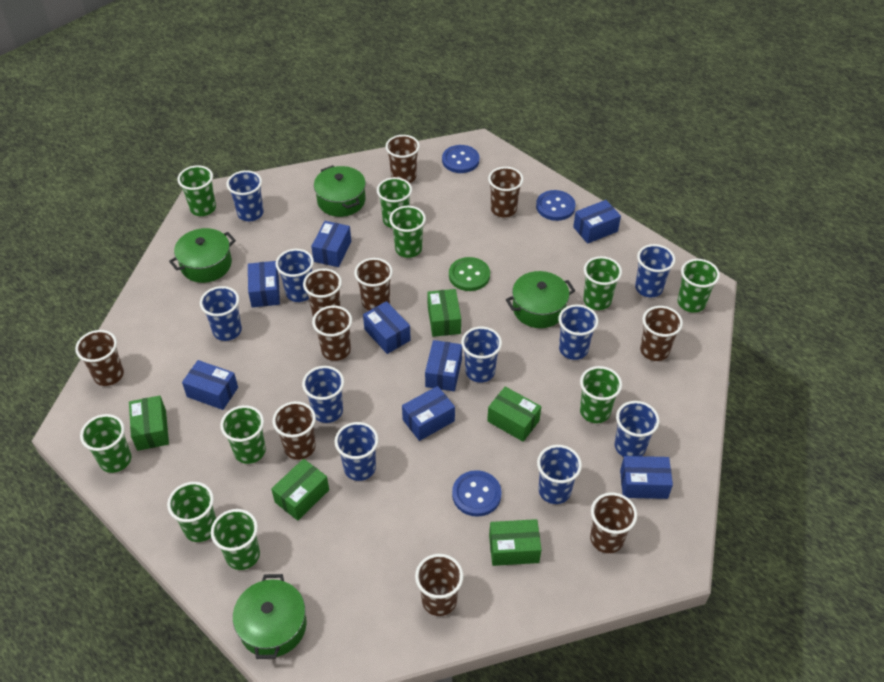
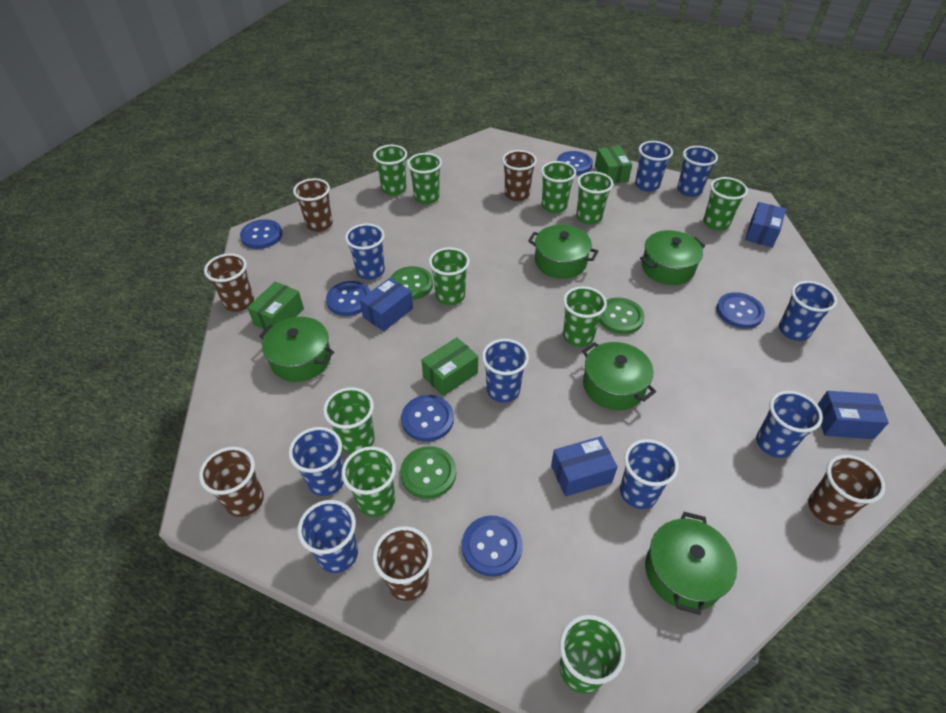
blue box: [182,360,238,410] [248,261,280,307] [311,221,351,267] [363,301,411,354] [402,386,455,441] [425,340,462,391] [573,200,621,244] [620,456,673,499] = 8 -> [360,278,413,331] [551,436,618,497] [745,202,786,247] [817,391,889,439] = 4
blue button: [442,145,479,173] [452,470,502,517] [536,190,576,221] = 3 -> [240,219,282,249] [326,281,371,316] [401,395,454,442] [462,516,522,577] [557,151,593,175] [716,292,765,329] = 6
blue cup: [200,286,242,341] [226,170,264,221] [275,249,314,302] [302,366,344,423] [335,422,379,481] [461,326,502,382] [537,445,582,504] [558,304,599,360] [615,401,660,457] [635,244,675,297] = 10 -> [289,427,344,496] [297,500,358,573] [345,223,385,280] [482,339,529,403] [620,439,679,509] [635,141,673,192] [677,146,718,197] [756,391,823,458] [779,281,837,341] = 9
brown cup: [75,330,124,386] [272,401,316,460] [303,268,342,317] [312,306,352,361] [354,258,393,311] [386,135,420,183] [415,554,463,616] [488,167,524,217] [590,493,637,553] [640,306,683,361] = 10 -> [199,447,264,517] [204,253,254,312] [293,178,333,232] [373,526,432,601] [502,150,537,201] [808,455,885,525] = 6
green box: [129,396,169,451] [271,459,329,521] [427,289,461,337] [487,387,541,442] [489,519,542,566] = 5 -> [247,282,304,330] [421,337,478,396] [595,146,632,184] = 3
green button: [449,257,490,291] = 1 -> [390,266,433,300] [400,446,456,499] [599,298,645,334] = 3
green pot: [169,228,236,283] [233,574,307,659] [314,165,366,217] [506,271,575,328] = 4 -> [259,317,334,382] [528,225,598,279] [582,342,656,410] [640,230,705,285] [645,512,737,615] = 5

